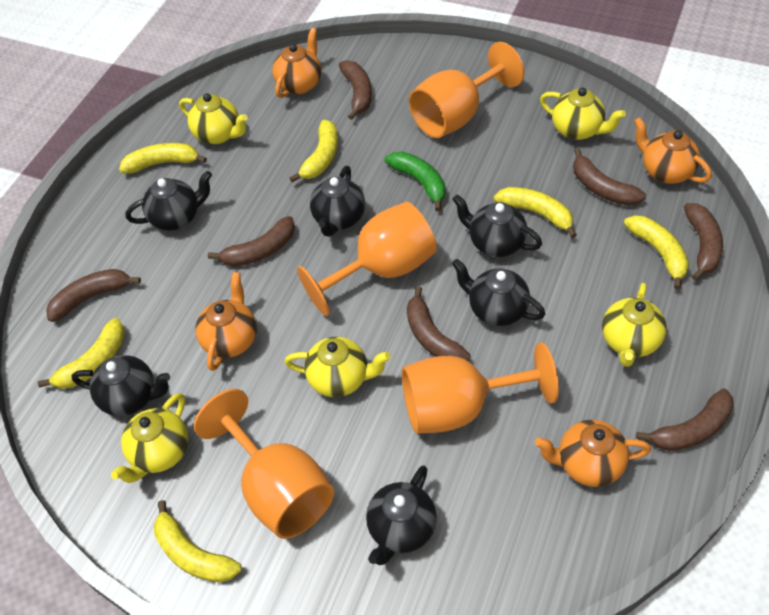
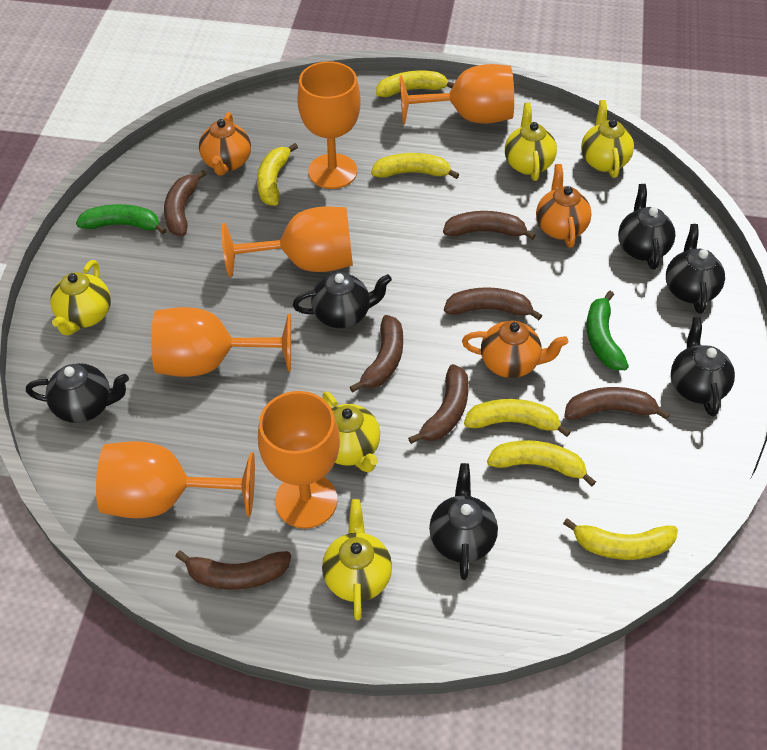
green banana: [385,152,446,211] = 1 -> [76,204,167,234] [586,291,629,370] = 2
orange goblet: [194,389,334,539] [297,202,437,316] [402,342,559,434] [409,42,524,138] = 4 -> [96,441,255,518] [151,307,291,377] [221,206,353,277] [258,391,340,529] [297,61,361,189] [400,64,514,125] = 6
orange teapot: [195,272,257,371] [272,28,321,98] [535,420,651,487] [634,117,712,184] = 4 -> [199,112,251,176] [462,321,568,378] [536,164,591,248] = 3

